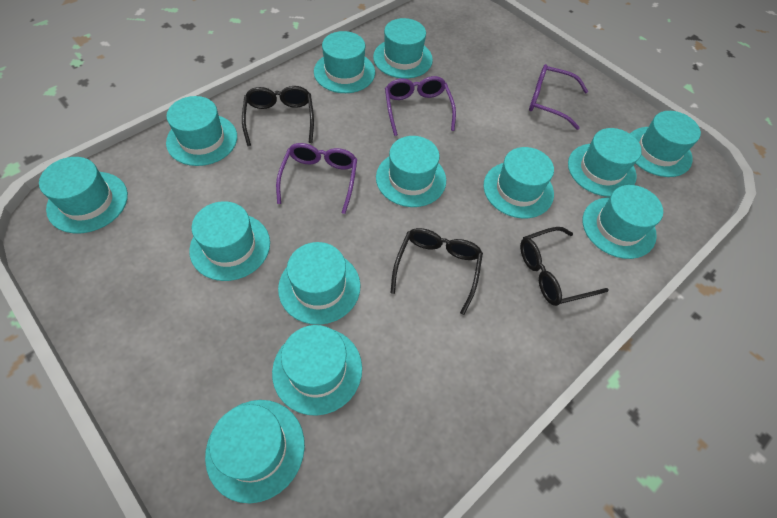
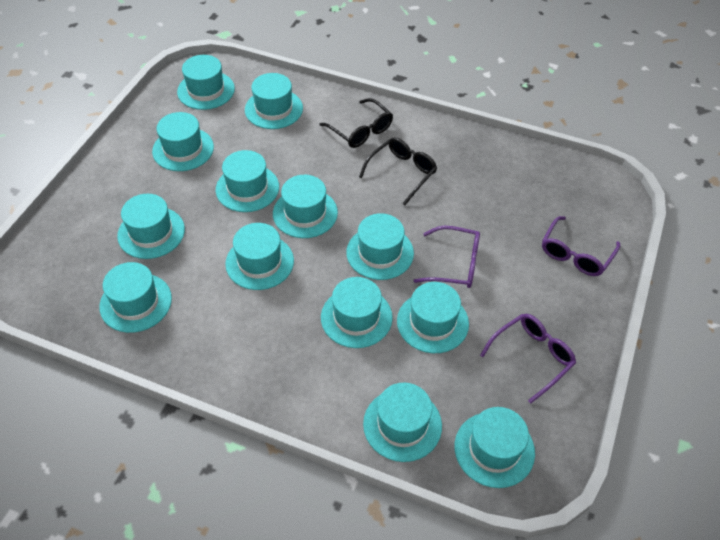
black glasses: [242,86,314,146] [390,228,483,315] [520,227,609,306] = 3 -> [320,98,393,148] [359,137,437,205] = 2

